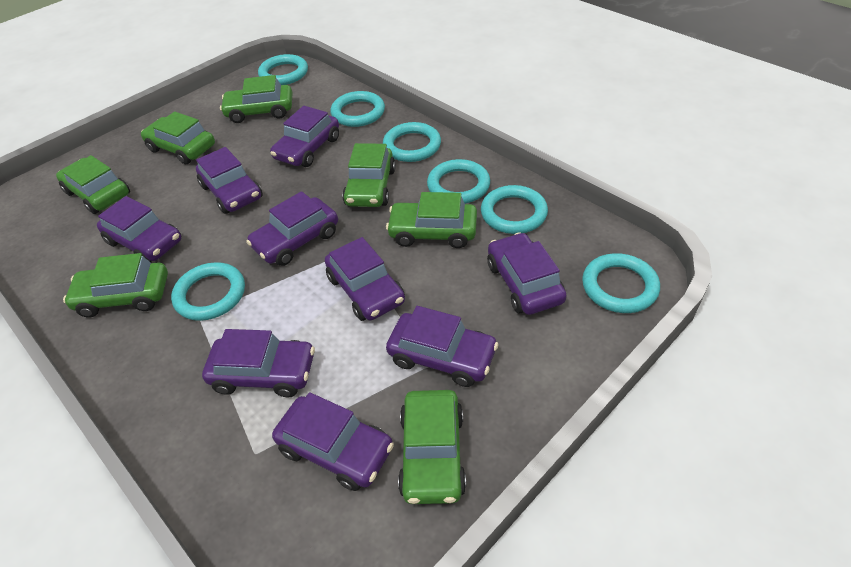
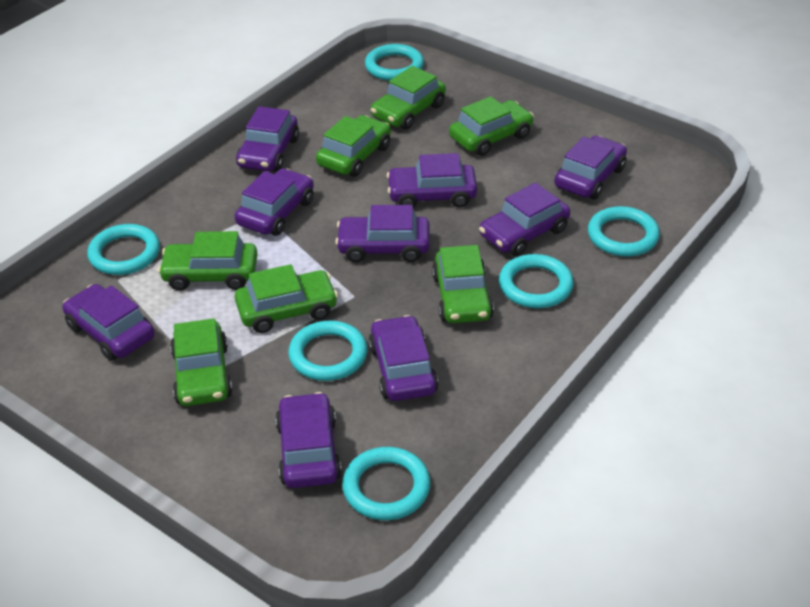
turquoise ring: [171,262,245,321] [258,54,308,85] [330,91,385,127] [383,122,441,162] [427,159,490,204] [481,185,548,234] [582,253,660,313] = 7 -> [87,224,160,275] [289,321,367,381] [342,447,430,520] [365,44,424,81] [499,254,574,308] [588,206,660,257] = 6

